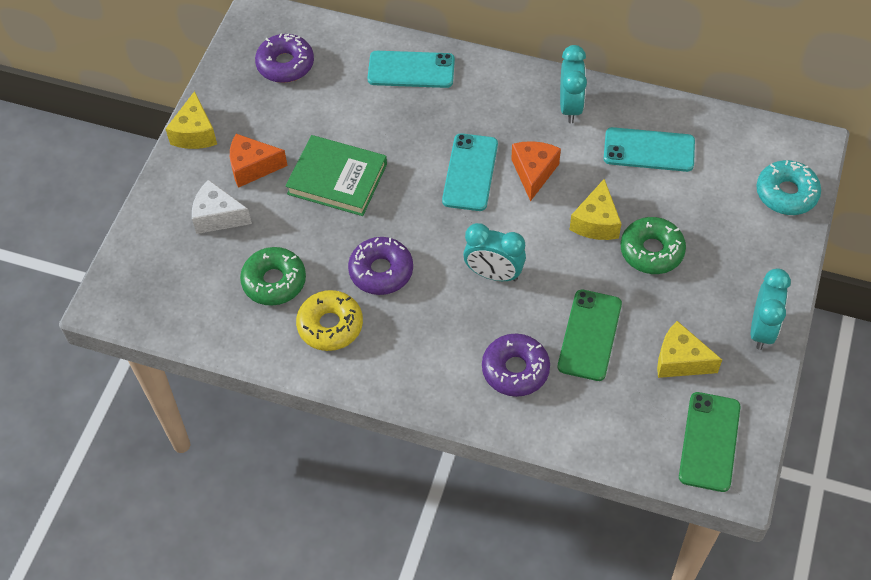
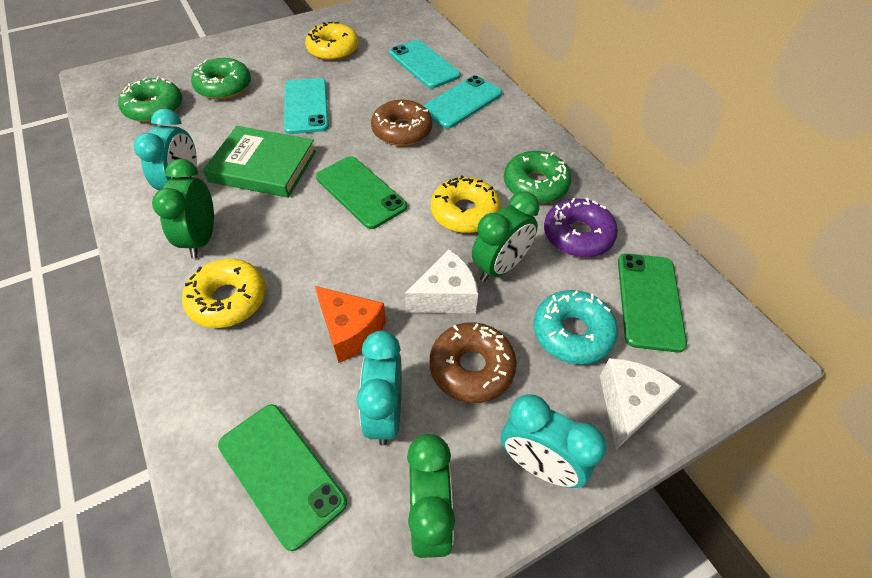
brown donut: none = 0 -> [371,100,432,146] [430,322,517,403] = 2
green clock: none = 0 -> [152,159,214,259] [407,434,455,558] [472,191,539,282] = 3
green donut: [240,247,306,306] [621,217,686,274] = 2 -> [118,76,182,122] [191,58,251,100] [504,151,571,203] = 3
green phone: [558,290,622,381] [679,392,740,492] = 2 -> [218,404,347,551] [316,156,407,229] [618,253,687,353] = 3
orange cheese: [230,134,288,188] [511,141,561,202] = 2 -> [315,286,386,363] = 1
purple donut: [255,33,314,83] [348,237,413,295] [482,334,550,397] = 3 -> [544,198,618,258] = 1
white cheese: [192,180,252,234] = 1 -> [405,250,478,313] [600,358,681,450] = 2
yellow cheese: [166,91,217,149] [570,179,621,240] [657,321,722,378] = 3 -> none = 0
yellow donut: [296,290,363,351] = 1 -> [182,259,266,328] [305,22,359,61] [431,175,501,233] = 3

